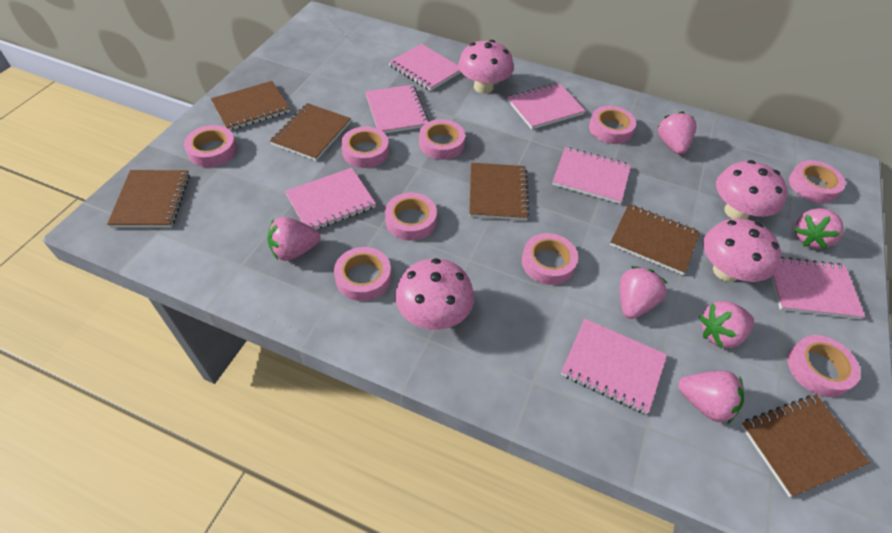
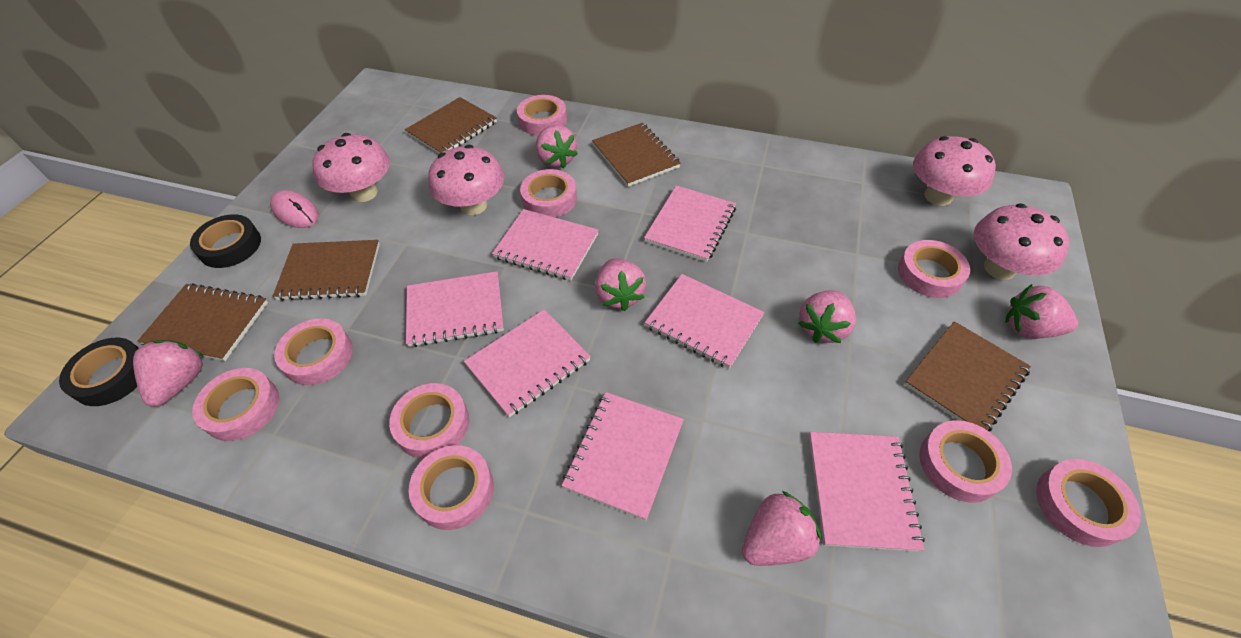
black tape: none = 0 -> [59,338,139,406] [190,214,261,268] = 2
brown notebook: [107,170,190,228] [211,81,290,130] [270,103,351,161] [469,163,530,220] [610,204,700,275] [741,395,870,497] = 6 -> [137,283,268,361] [273,240,380,301] [405,97,497,154] [592,123,681,187] [904,321,1031,432] = 5
pink mouse: none = 0 -> [270,190,319,228] = 1

